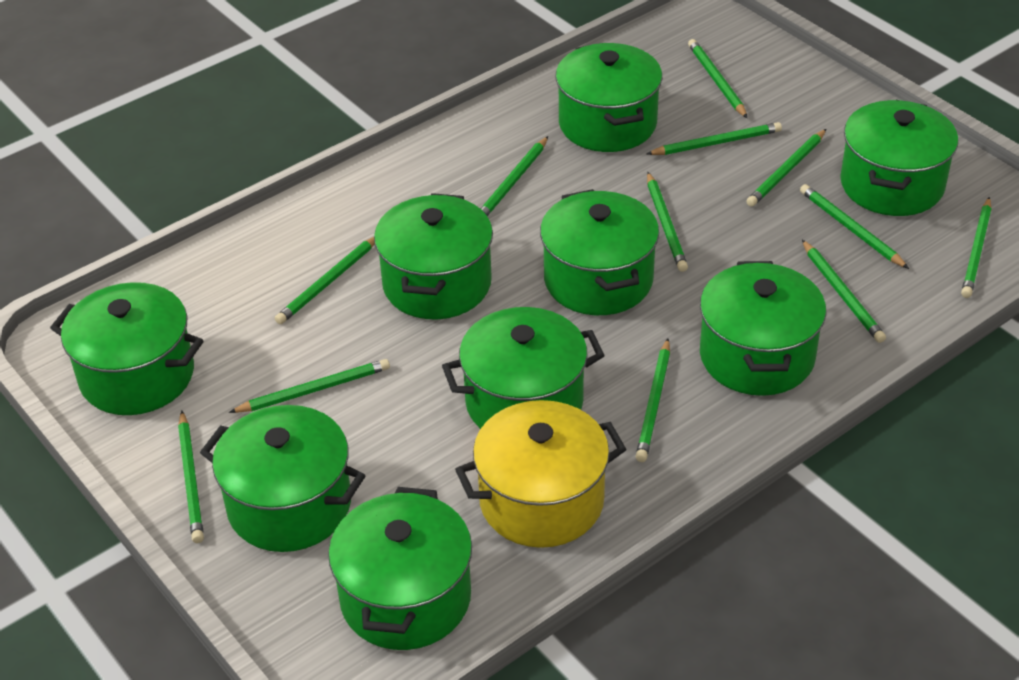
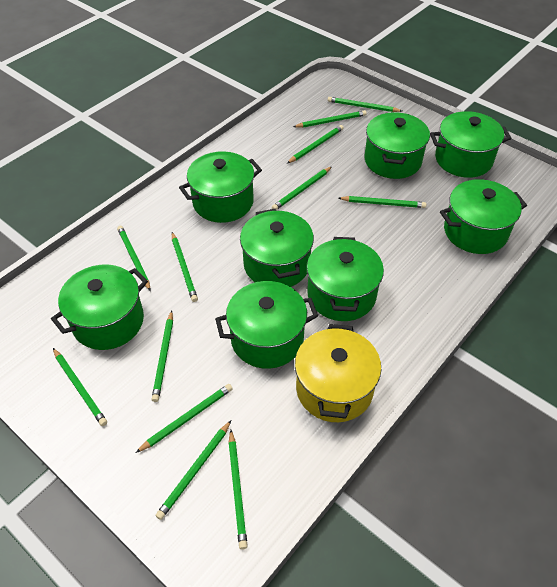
green pot: [50,282,204,415] [200,405,366,552] [328,487,472,650] [374,193,493,319] [442,307,605,429] [540,189,659,315] [556,43,662,152] [700,261,826,396] [840,100,958,216] = 9 -> [51,265,148,350] [179,151,262,223] [215,281,318,369] [240,209,314,287] [307,237,384,321] [365,112,430,179] [430,111,511,178] [440,179,527,254] = 8

